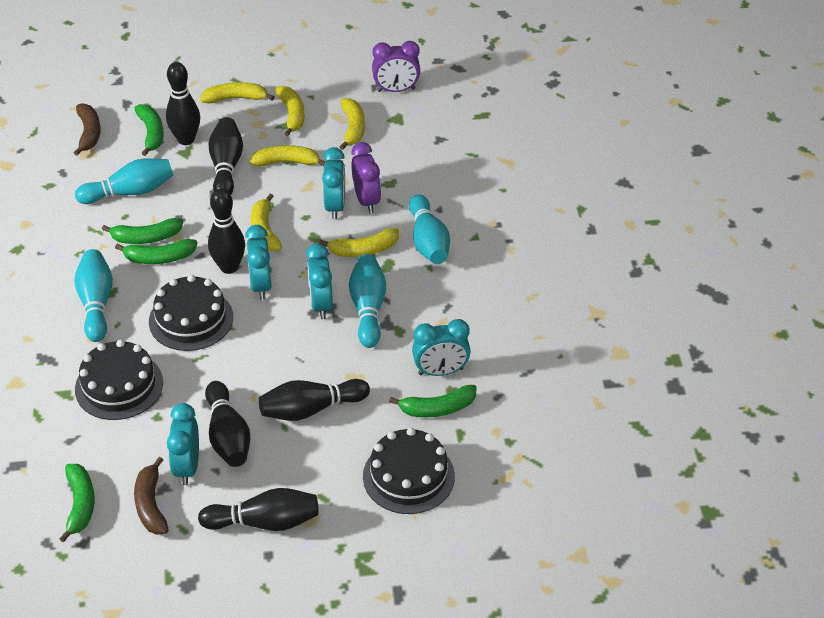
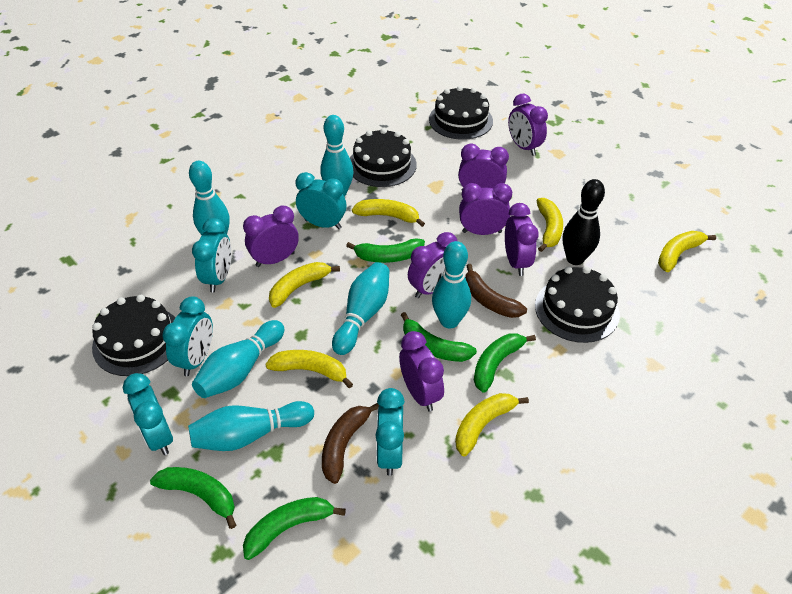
black bowling pin: [166,62,200,145] [198,488,319,531] [205,381,250,467] [208,117,243,195] [208,189,245,274] [259,379,370,421] = 6 -> [563,179,605,265] = 1
black cake: [75,339,163,420] [149,275,233,351] [363,428,455,514] = 3 -> [92,295,175,376] [350,128,417,187] [429,86,493,140] [535,266,620,343] = 4
purple clock: [351,142,381,213] [372,41,420,92] = 2 -> [243,206,299,267] [399,331,444,412] [408,232,458,298] [458,144,509,188] [459,183,512,235] [505,203,539,276] [508,94,548,156] = 7
turquoise bowling pin: [74,249,113,342] [75,158,173,204] [349,254,386,348] [409,194,450,264] = 4 -> [188,401,314,451] [189,161,230,235] [192,320,284,398] [320,115,354,197] [332,262,390,355] [432,241,471,329] = 6

